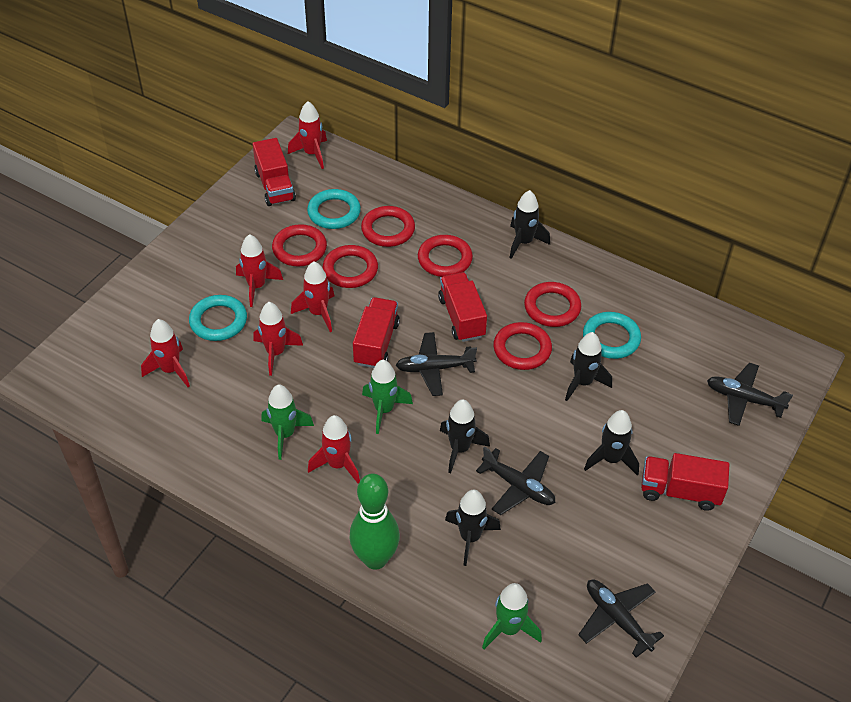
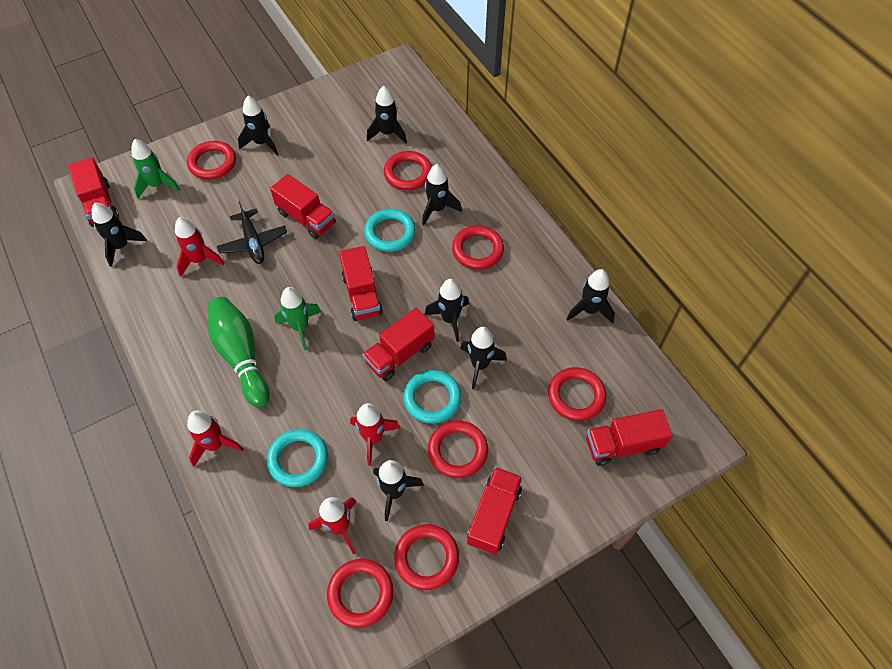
black plane: [396,332,477,396] [476,446,556,515] [578,580,664,658] [707,363,793,426] = 4 -> [217,201,287,264] = 1
black rocket: [440,399,490,473] [445,490,501,566] [510,190,550,259] [565,332,612,401] [584,410,639,476] = 5 -> [92,203,147,267] [238,96,278,155] [367,86,407,144] [373,460,424,521] [422,164,462,225] [425,279,469,342] [460,327,507,389] [566,269,615,324] = 8
green rocket: [262,385,314,460] [362,360,413,434] [482,583,542,649] = 3 -> [132,139,180,199] [274,287,321,350] = 2
red ring: [272,224,327,266] [323,245,378,288] [361,206,415,247] [418,235,473,277] [493,322,552,370] [524,282,581,327] = 6 -> [187,141,236,180] [327,559,394,628] [384,151,432,190] [394,524,459,590] [428,420,488,478] [452,225,504,269] [548,367,606,421] = 7
red rocket: [141,319,190,387] [236,234,283,307] [254,302,303,376] [288,101,327,169] [291,261,334,332] [308,415,360,484] = 6 -> [175,217,224,277] [187,411,243,467] [309,497,357,554] [350,403,400,466] = 4
red truck: [253,138,296,206] [353,297,400,368] [438,272,487,342] [641,453,729,511] = 4 -> [68,157,119,227] [270,174,336,239] [339,246,383,321] [363,308,434,381] [467,467,522,555] [586,409,673,466] = 6

